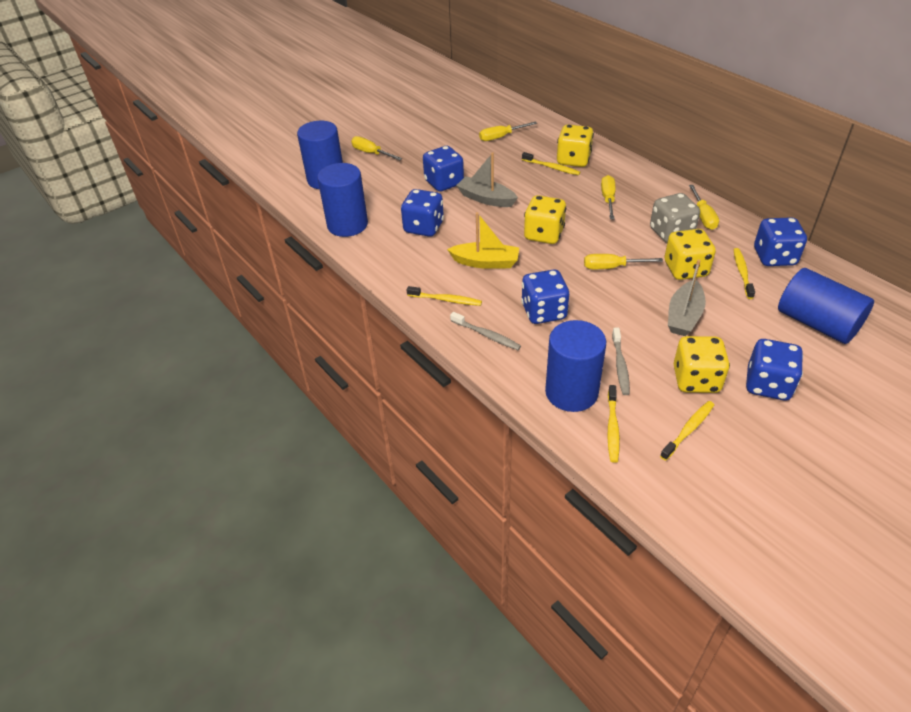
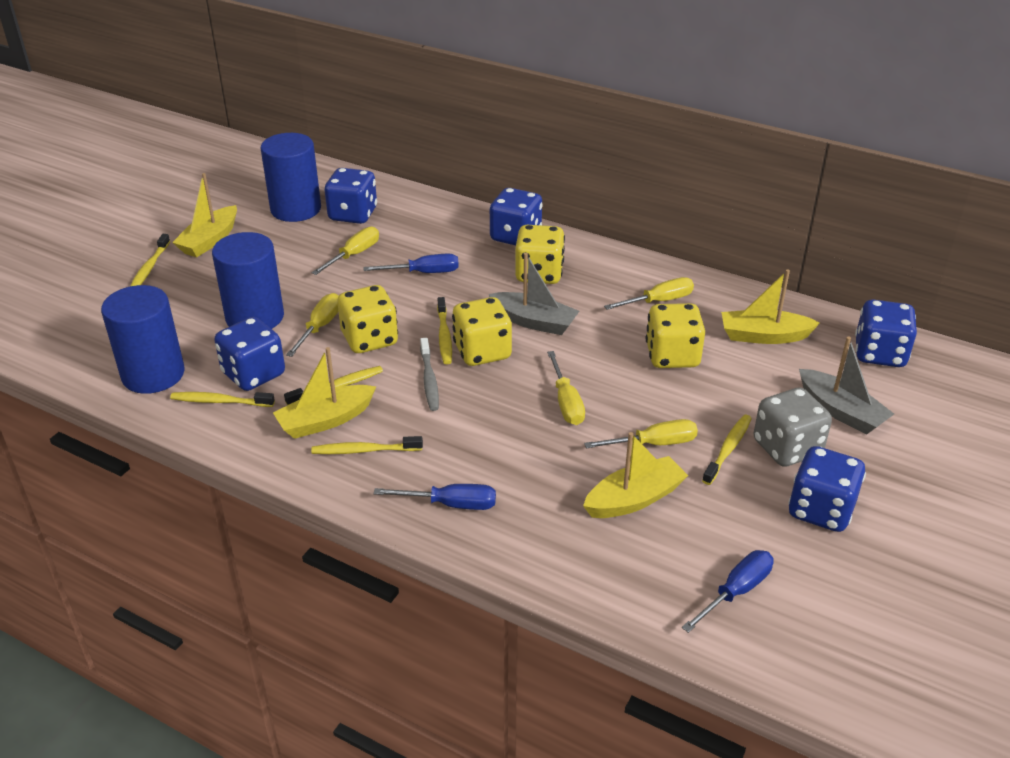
blue cylinder: [297,121,343,189] [317,163,368,237] [545,320,606,412] [778,268,874,344] = 4 -> [101,285,185,394] [212,232,284,329] [261,133,321,222] = 3
blue screwdriver: none = 0 -> [363,254,459,273] [374,484,496,510] [682,550,773,633] = 3
grey toothbrush: [450,312,521,350] [612,328,630,395] = 2 -> [420,338,439,411] = 1
yellow boat: [447,212,519,269] = 1 -> [172,173,237,257] [273,347,376,439] [583,432,688,518] [721,269,820,344] = 4
yellow toothbrush: [407,286,482,306] [522,152,581,175] [607,385,620,463] [660,401,714,461] [733,248,755,299] = 5 -> [130,234,170,286] [170,392,275,407] [284,366,383,405] [311,436,423,454] [437,297,452,364] [702,415,752,485] = 6

